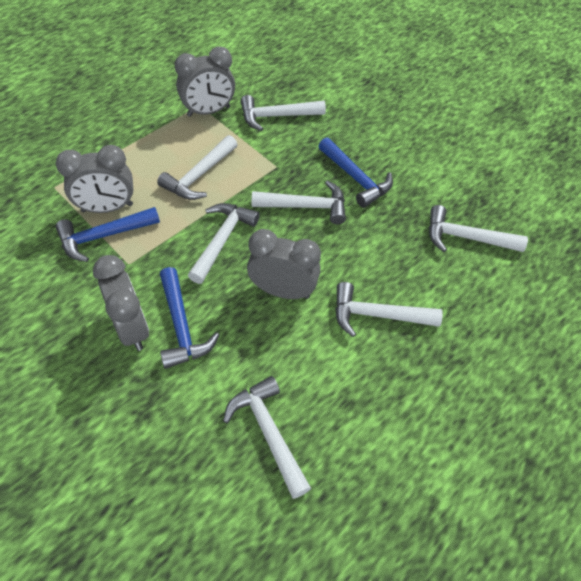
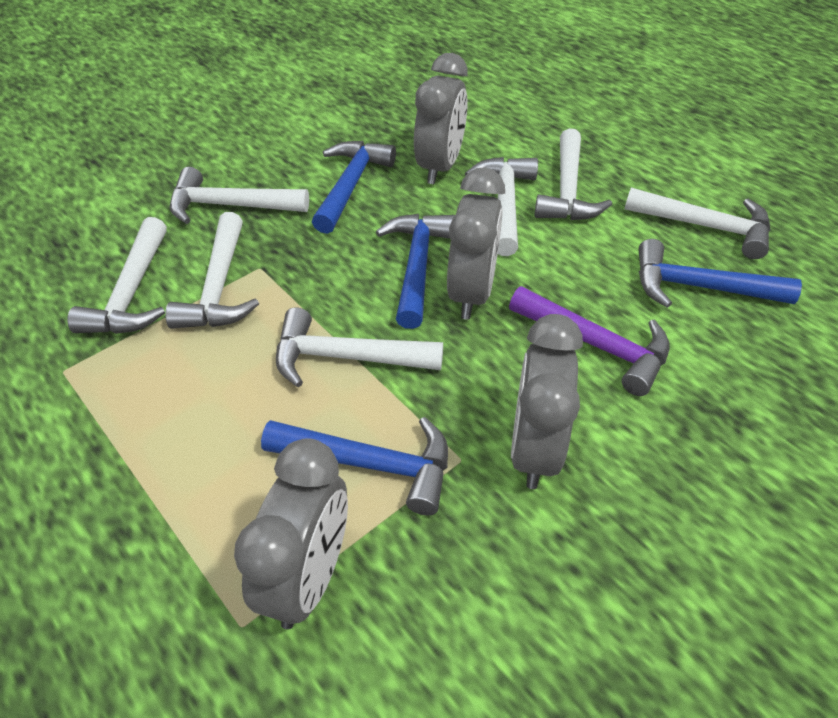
blue hammer: [55,207,160,262] [160,267,219,369] [318,137,393,208] = 3 -> [261,417,448,515] [312,141,396,234] [376,214,455,329] [638,239,802,308] = 4
purple hammer: none = 0 -> [509,286,670,396] = 1

